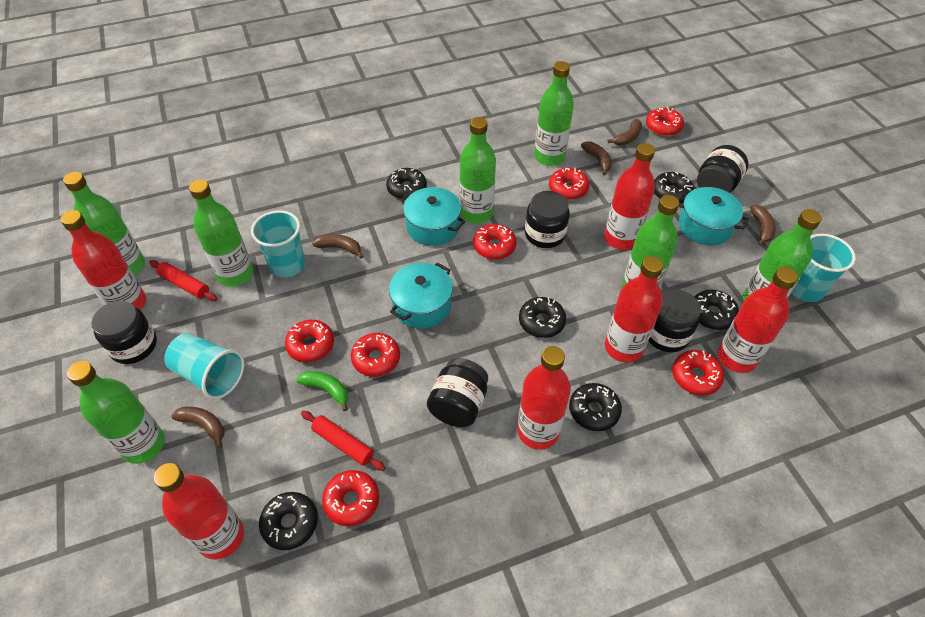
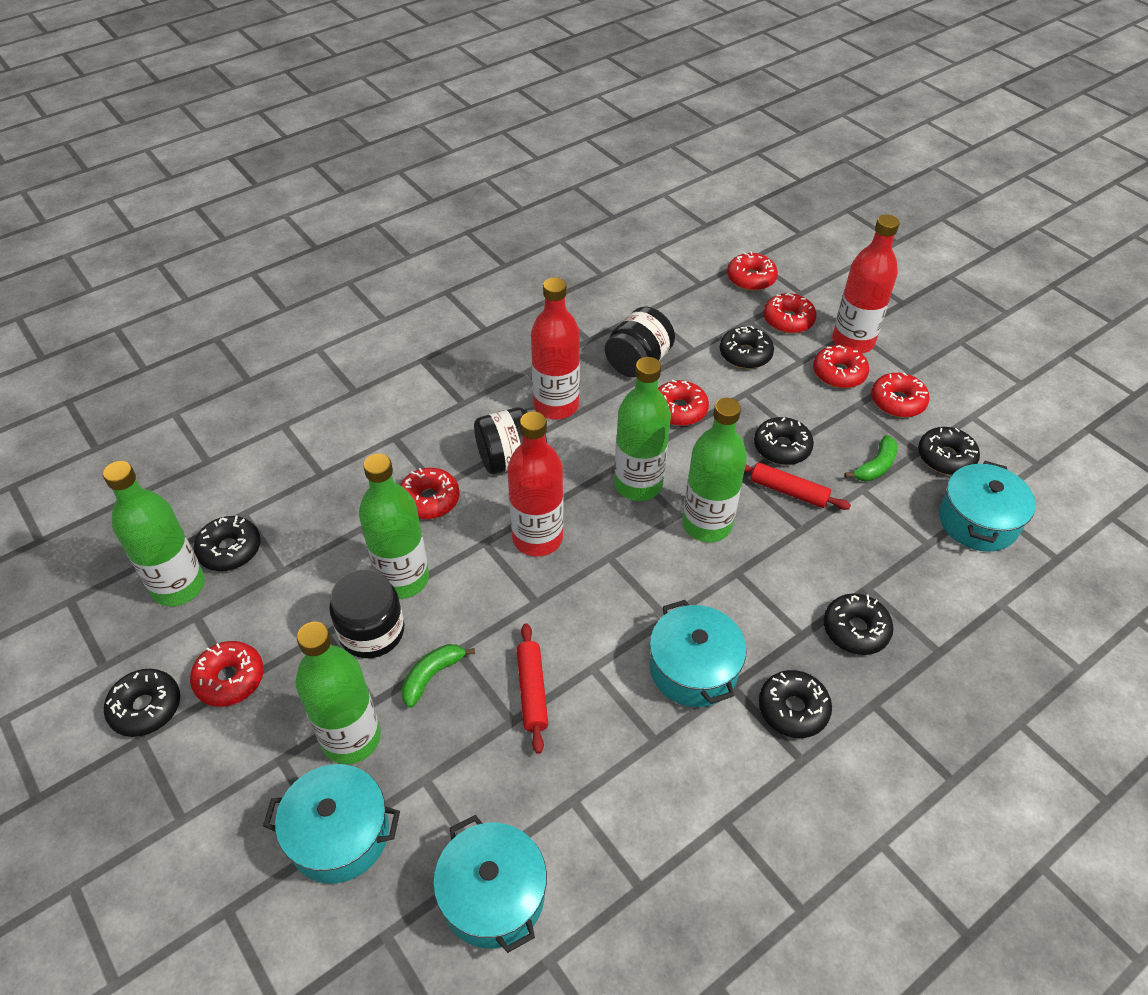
black donut: [259,492,318,550] [386,168,427,200] [519,297,566,338] [569,383,622,431] [654,172,694,203] [694,290,739,330] = 6 -> [104,669,180,737] [194,515,261,571] [720,326,774,369] [754,417,814,465] [759,670,832,738] [823,593,894,655] [918,427,980,475] = 7
black jar: [91,301,157,364] [427,358,488,427] [525,191,570,248] [649,289,701,352] [697,145,748,193] = 5 -> [330,569,404,658] [474,407,547,474] [605,307,675,377] = 3
brown banana: [171,406,225,448] [312,234,363,258] [581,141,612,175] [607,119,642,145] [750,205,776,245] = 5 -> none = 0
green banana: [297,371,348,411] = 1 -> [401,644,475,708] [844,435,898,482] = 2
green bottle: [63,172,145,275] [67,361,165,464] [189,180,253,287] [459,117,496,223] [534,61,574,166] [622,195,679,288] [742,209,822,303] = 7 -> [103,461,205,606] [296,622,381,764] [359,453,429,599] [614,357,671,501] [682,398,747,542] = 5
red bottle: [61,210,146,310] [154,463,244,560] [517,346,571,450] [604,143,655,250] [605,256,663,363] [718,267,798,373] = 6 -> [507,411,564,556] [531,277,580,419] [832,215,900,353] = 3
turquoise cup: [164,333,244,399] [251,210,305,278] [791,234,856,302] = 3 -> none = 0
turquoise pot: [389,262,453,329] [400,187,465,246] [678,187,749,245] = 3 -> [263,764,400,883] [433,815,547,953] [650,600,747,707] [939,461,1036,552] = 4

